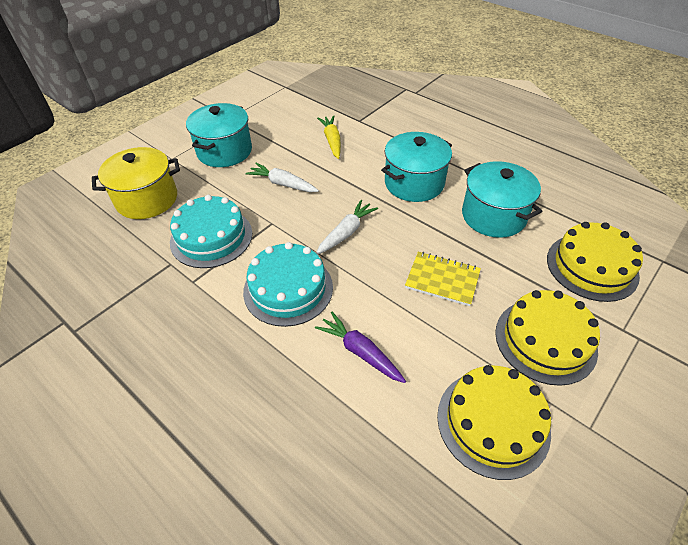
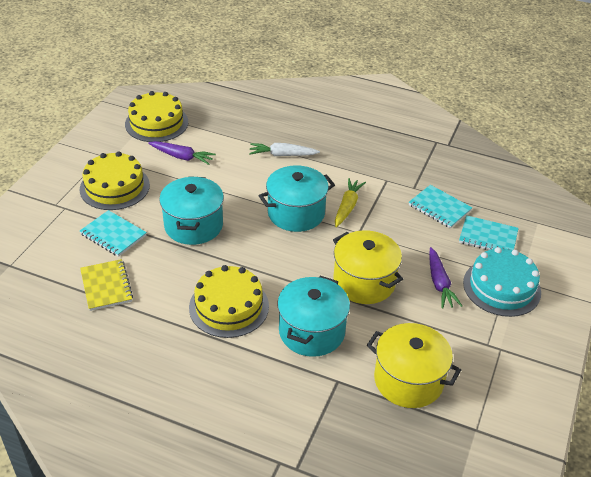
purple carrot: [315,312,406,383] = 1 -> [148,141,216,165] [429,247,462,309] = 2
turquoise cake: [170,195,252,268] [243,242,333,327] = 2 -> [463,247,541,317] = 1
turquoise notebook: none = 0 -> [80,210,147,257] [409,185,472,228] [459,215,519,250] = 3
white carrot: [245,163,319,192] [316,200,378,255] = 2 -> [249,143,320,156] = 1
yellow pot: [92,147,180,219] = 1 -> [333,230,403,304] [367,323,461,408] = 2

